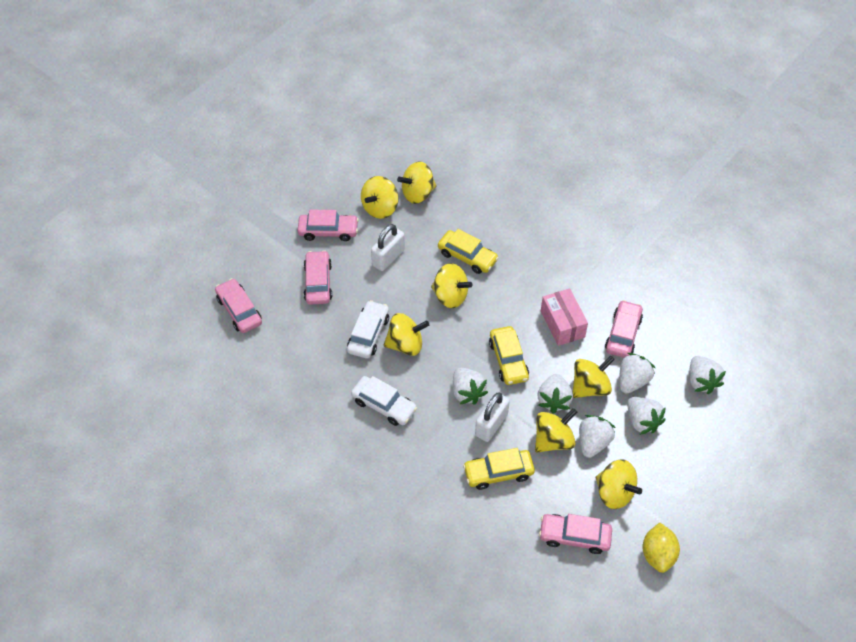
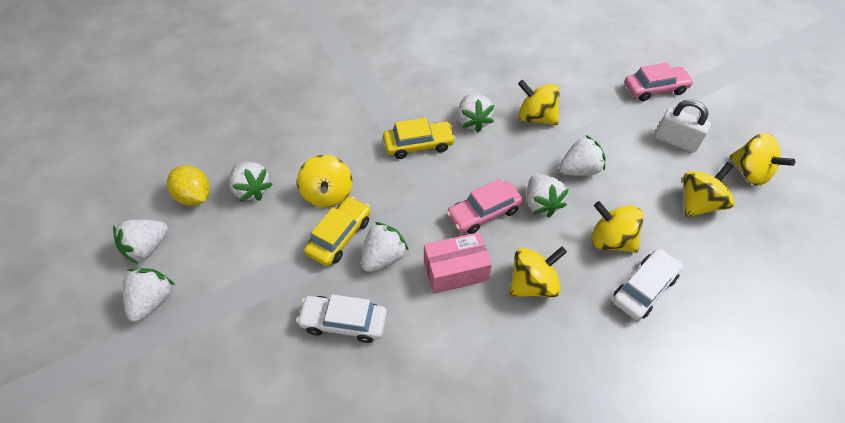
pink car: [215,278,262,333] [298,210,359,241] [304,250,332,305] [539,514,612,554] [605,300,643,358] = 5 -> [446,179,523,234] [624,62,694,101] = 2
white padlock: [371,224,405,271] [475,392,510,442] = 2 -> [655,99,711,153] = 1
white strawberry: [453,368,488,405] [538,374,573,413] [579,415,616,458] [619,353,655,394] [627,397,666,435] [689,356,726,394] = 6 -> [113,219,168,263] [123,268,175,322] [229,162,273,202] [361,222,409,272] [458,94,494,132] [527,174,569,217] [559,135,606,176] = 7
yellow car: [438,229,499,274] [463,448,535,490] [489,326,529,385] = 3 -> [304,196,371,266] [383,118,456,159] = 2
yellow spinning top: [361,176,399,219] [384,313,429,356] [397,162,437,204] [431,263,473,308] [535,408,577,453] [573,355,615,398] [595,460,642,509] = 7 -> [297,155,352,208] [509,246,567,297] [518,80,560,125] [591,201,644,253] [683,162,734,217] [730,133,795,186] = 6

